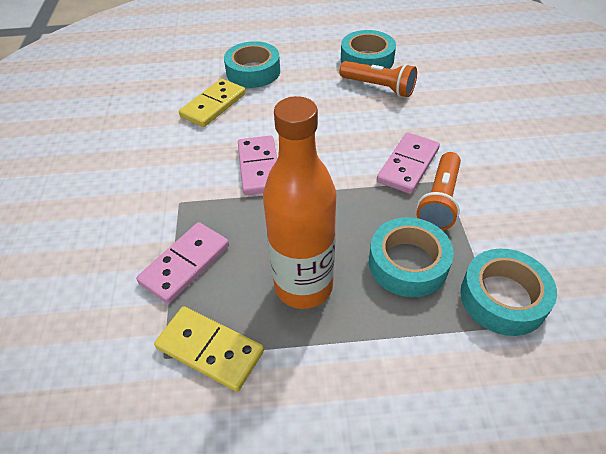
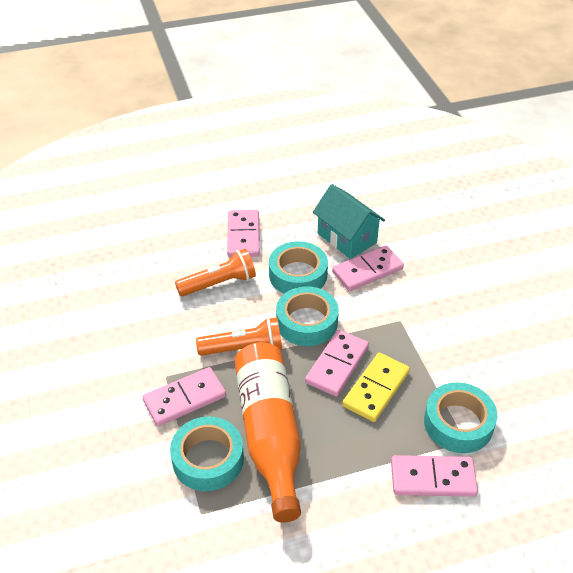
pink domino: [136,222,229,304] [238,135,277,195] [377,132,440,194] = 3 -> [143,367,226,426] [227,210,260,257] [305,330,369,396] [332,245,404,291] [391,455,478,497] = 5
turquoise house: none = 0 -> [313,184,385,259] = 1
yellow domino: [154,307,264,392] [179,79,246,127] = 2 -> [342,353,410,422] = 1

